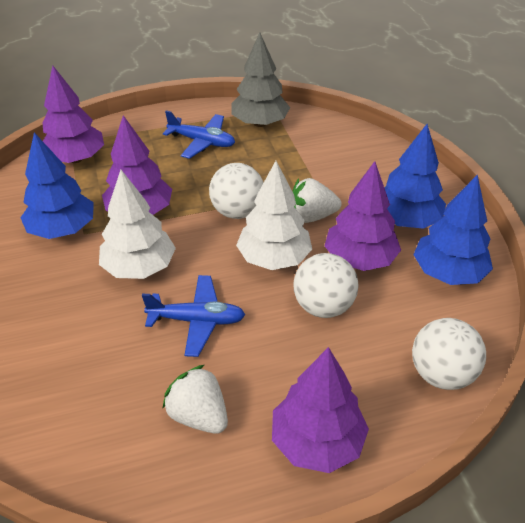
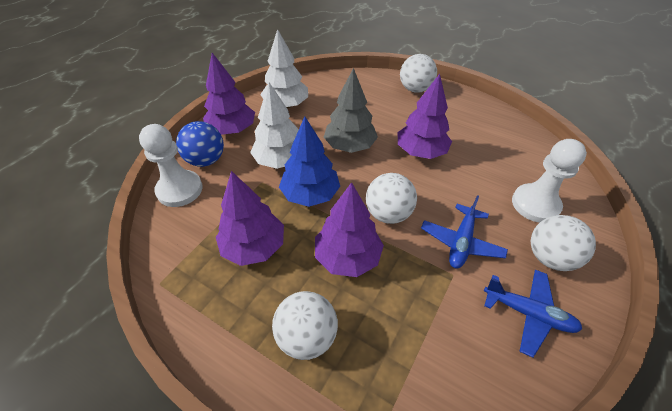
blue ball: none = 0 -> [176,121,224,167] = 1
blue tree: [20,132,94,239] [385,124,446,229] [413,175,493,285] = 3 -> [279,117,340,207] = 1
white ball: [209,163,263,219] [294,253,359,318] [412,318,486,390] = 3 -> [272,291,338,360] [366,173,417,224] [400,54,437,93] [531,215,596,271] = 4
white pawn: none = 0 -> [139,124,203,207] [512,139,587,223] = 2
white strawberry: [162,365,228,434] [292,178,341,223] = 2 -> none = 0

